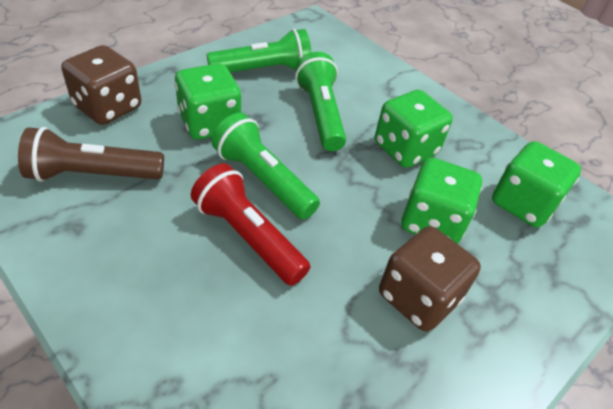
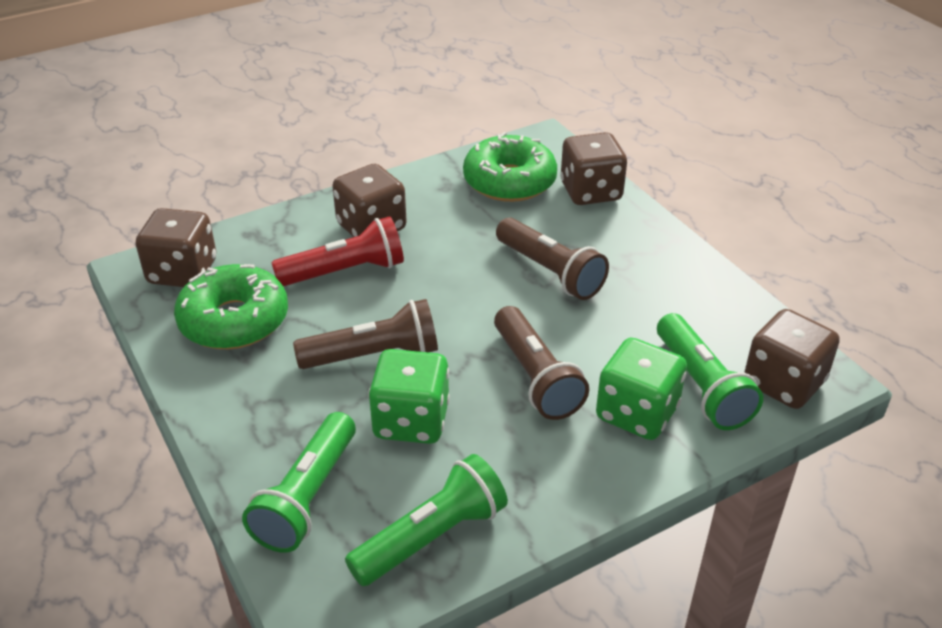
brown dice: [62,45,141,125] [379,226,481,332] = 2 -> [135,208,216,287] [332,164,407,237] [560,132,627,205] [744,309,840,409] = 4
brown flashlight: [18,127,164,182] = 1 -> [293,299,438,369] [494,306,589,420] [496,217,609,300] = 3
green dice: [175,63,241,140] [375,90,453,168] [401,157,482,244] [492,141,581,227] = 4 -> [368,349,450,444] [596,338,687,440] = 2
green donut: none = 0 -> [174,264,288,349] [463,132,557,202] = 2

